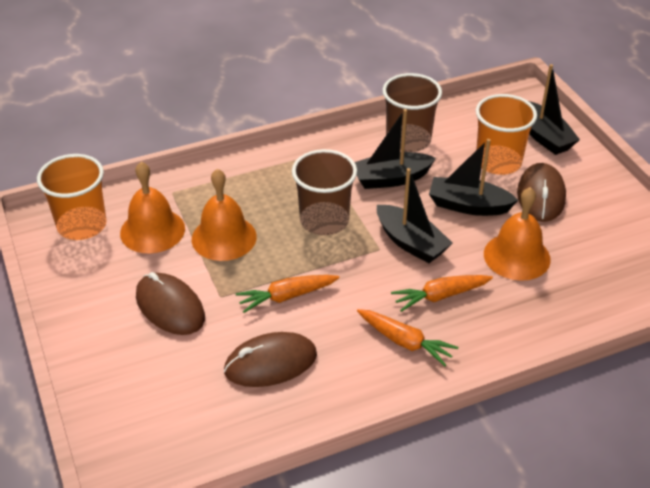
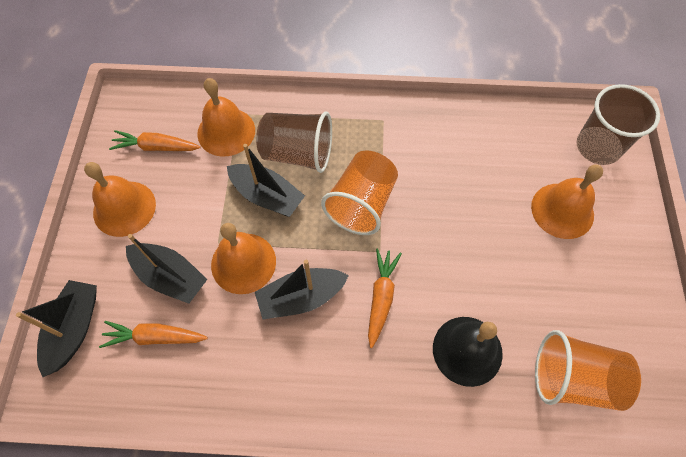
black bell: none = 0 -> [433,317,503,387] = 1
brown mouse: [136,272,205,335] [224,332,317,387] [517,163,566,222] = 3 -> none = 0
orange bell: [120,162,185,253] [192,169,257,261] [484,187,551,281] = 3 -> [84,162,156,237] [197,78,255,156] [211,223,276,294] [531,164,603,239] = 4

